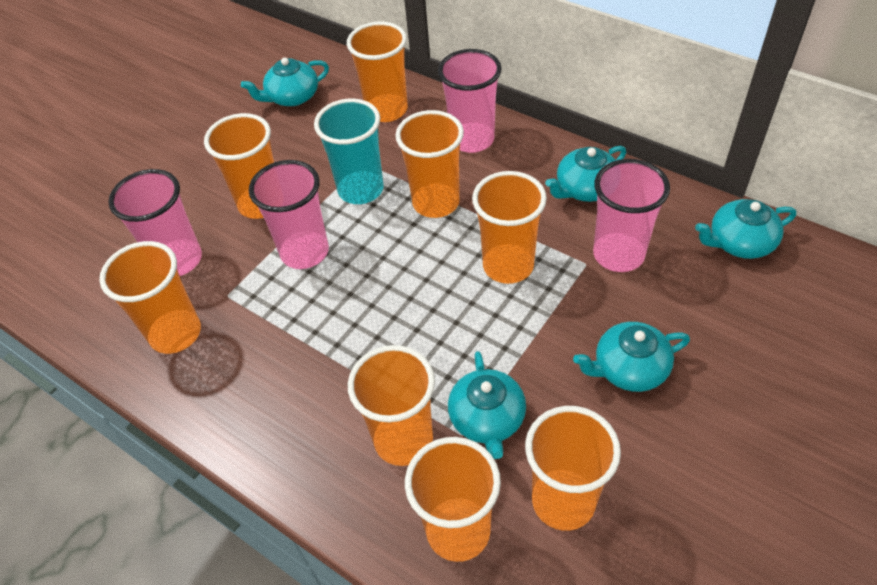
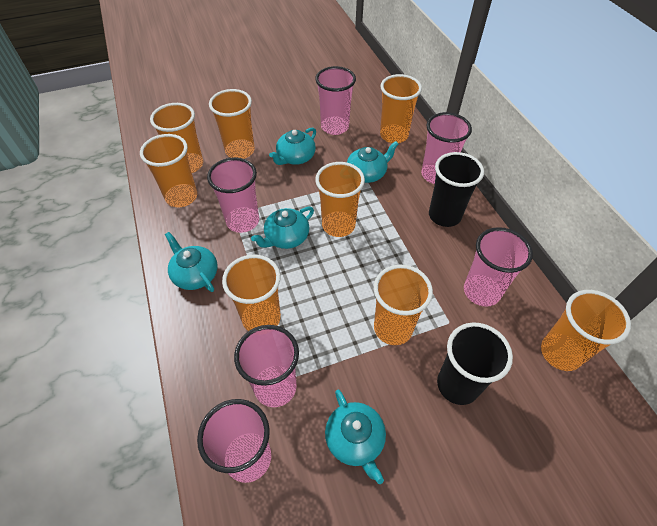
black cup: none = 0 -> [429,152,484,227] [437,322,513,405] = 2
pink cup: [108,169,202,276] [249,160,329,269] [438,49,502,153] [593,159,670,272] = 4 -> [197,399,271,483] [207,158,259,233] [234,325,299,407] [315,66,356,135] [421,112,472,184] [464,227,533,307] = 6
turquoise cup: [314,98,384,204] = 1 -> none = 0

